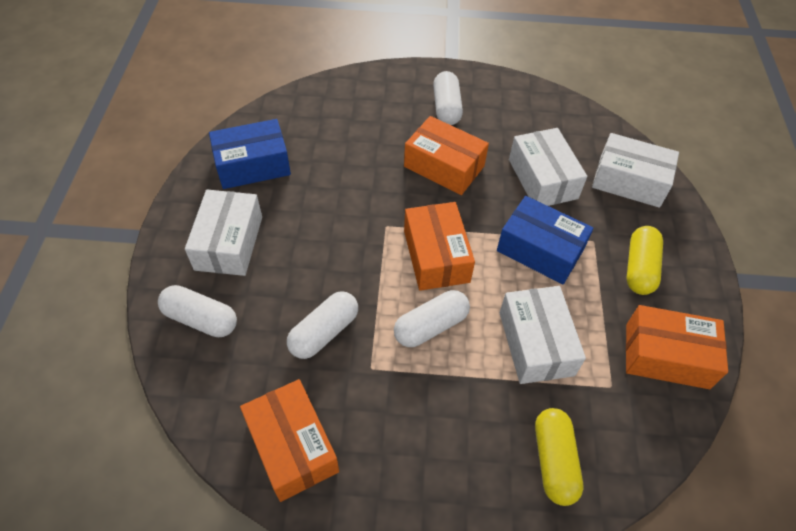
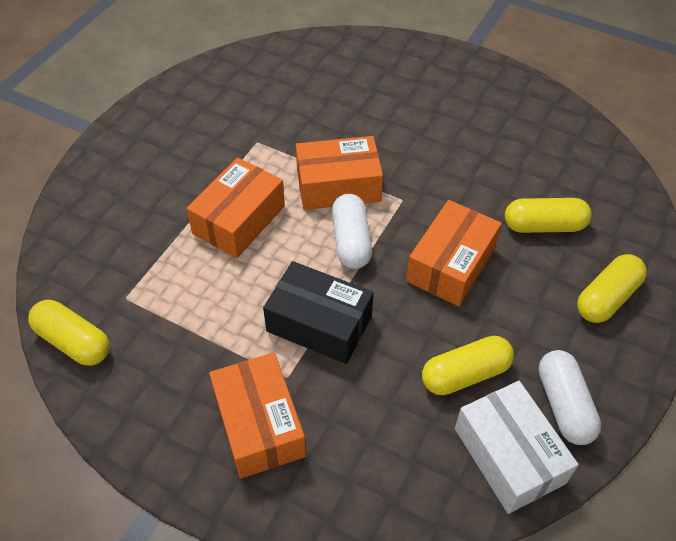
black box: none = 0 -> [263,261,374,364] = 1
blue box: [209,119,291,189] [497,196,594,284] = 2 -> none = 0
white box: [185,190,262,276] [499,286,586,384] [509,128,587,206] [592,133,679,208] = 4 -> [455,381,579,514] = 1
white capsule: [158,285,237,337] [287,291,358,359] [394,290,470,347] [433,71,463,125] = 4 -> [332,194,372,269] [539,350,601,445] = 2
yellow capsule: [535,408,583,506] [627,226,663,295] = 2 -> [28,300,110,366] [422,336,514,395] [505,198,592,233] [577,254,647,323] = 4

